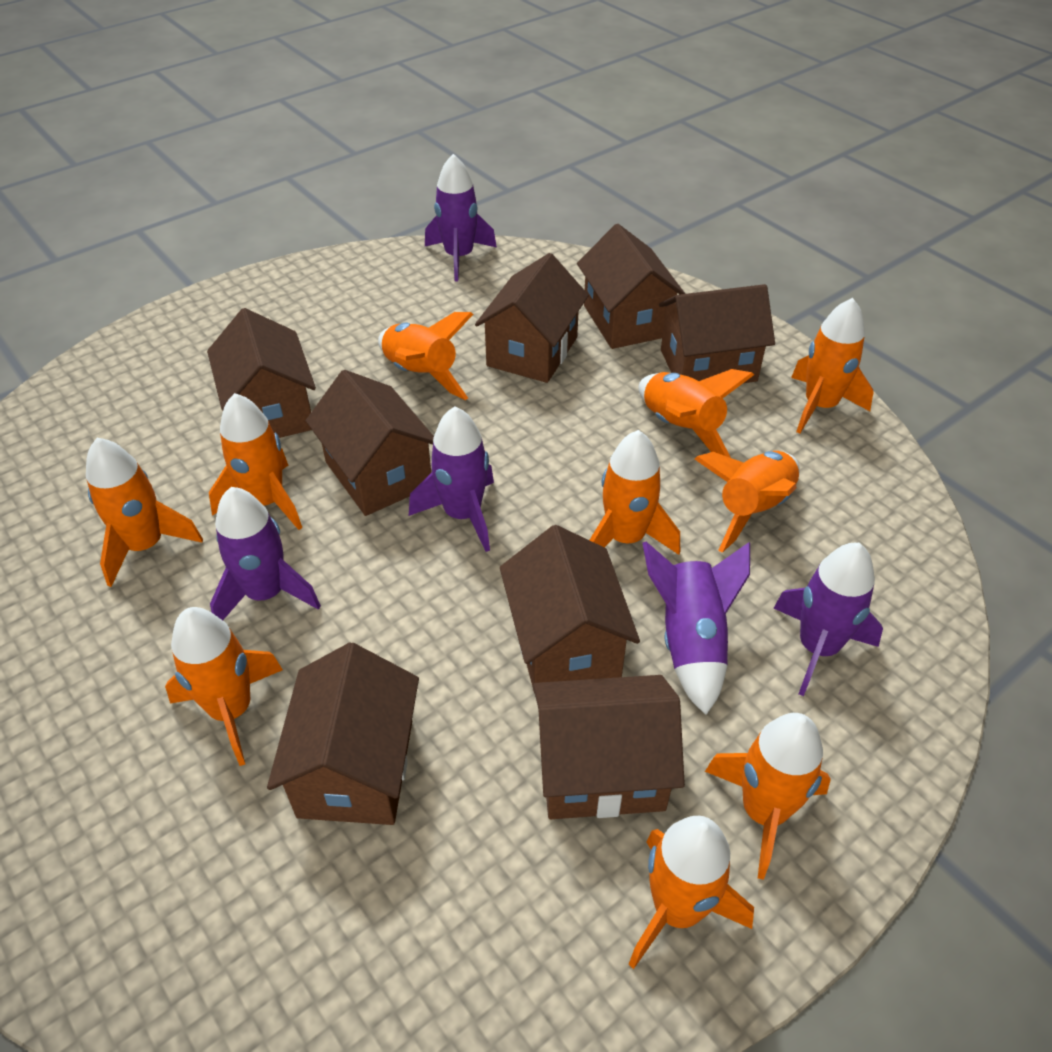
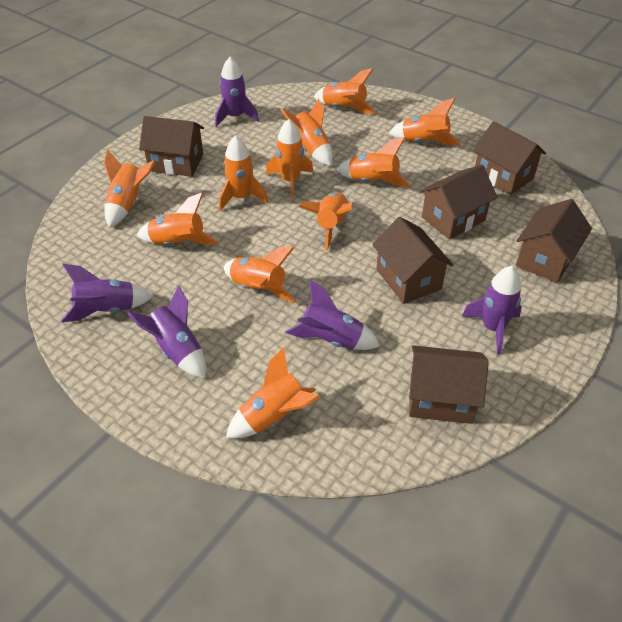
brown house: [207,308,316,438] [267,643,419,825] [306,370,434,516] [475,253,589,383] [500,525,640,694] [533,675,685,819] [577,224,685,349] [659,284,775,383] = 8 -> [139,116,204,177] [372,217,453,304] [409,345,489,424] [420,165,498,240] [473,121,546,195] [516,199,592,283] = 6
orange rocket: [86,438,203,587] [165,607,283,766] [209,393,302,530] [378,312,473,400] [590,430,680,555] [628,816,754,969] [639,369,754,458] [695,451,800,553] [705,713,831,880] [791,298,873,434] = 10 -> [104,149,156,228] [137,193,219,245] [219,135,268,211] [224,247,297,303] [226,347,321,438] [266,119,313,199] [280,99,333,166] [299,192,353,251] [314,68,376,114] [337,137,411,186] [389,98,461,145] = 11

